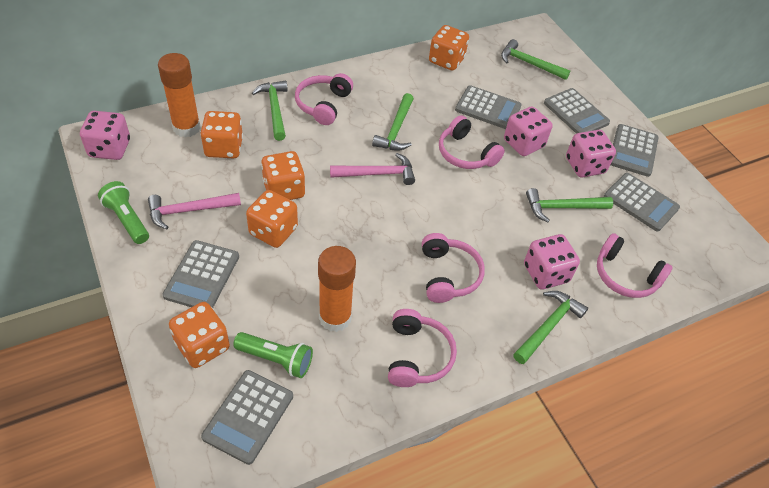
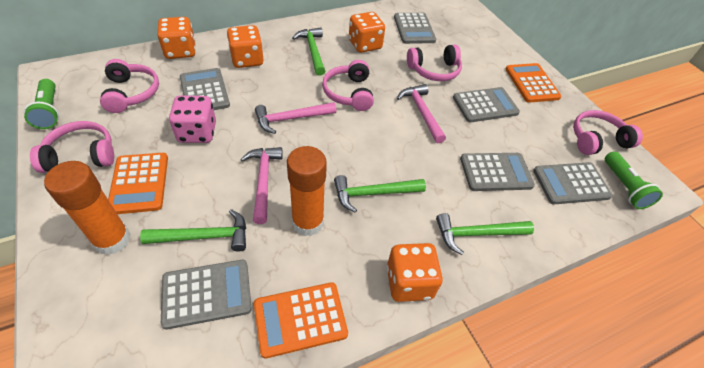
green hammer: [252,81,288,141] [372,93,414,151] [501,39,570,80] [513,291,588,364] [526,188,613,222] = 5 -> [140,209,246,251] [292,28,325,76] [334,175,426,212] [436,213,534,255] = 4
orange calculator: none = 0 -> [108,153,168,214] [254,282,348,359] [506,63,561,103] = 3
orange dice: [169,302,230,368] [200,111,243,158] [246,190,298,248] [261,151,305,200] [429,25,469,70] = 5 -> [157,17,196,59] [227,25,263,68] [349,12,385,53] [387,243,443,302] = 4
pink dice: [80,111,130,160] [504,106,553,156] [524,234,580,290] [566,130,616,178] = 4 -> [169,95,216,143] = 1
pink hammer: [148,193,241,229] [330,153,415,185] = 2 -> [241,147,283,224] [255,102,337,134] [397,84,446,143] = 3

